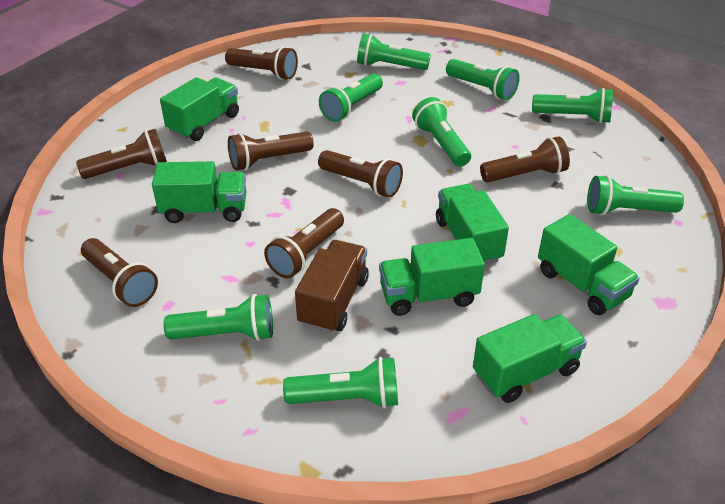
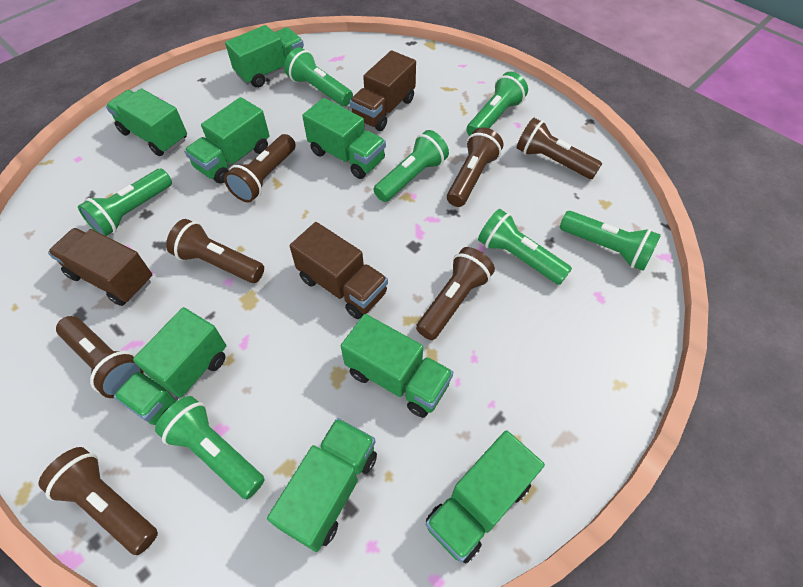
brown truck: [295,240,369,333] = 1 -> [48,228,152,306] [290,222,388,319] [350,50,416,131] = 3
green flashlight: [164,294,273,341] [283,357,398,408] [319,73,383,122] [357,33,431,70] [412,97,471,167] [446,59,520,100] [532,88,613,123] [587,175,684,215] = 8 -> [78,169,172,236] [155,396,264,499] [284,47,353,106] [373,130,449,202] [466,72,528,136] [478,209,572,285] [560,211,661,271] = 7
green truck: [152,161,246,223] [160,77,239,141] [379,238,485,316] [436,184,509,264] [473,314,587,403] [538,214,640,315] = 6 -> [106,89,187,156] [114,307,226,425] [184,97,270,184] [225,25,304,88] [267,418,377,552] [302,98,386,179] [341,314,453,418] [426,430,545,563] = 8

